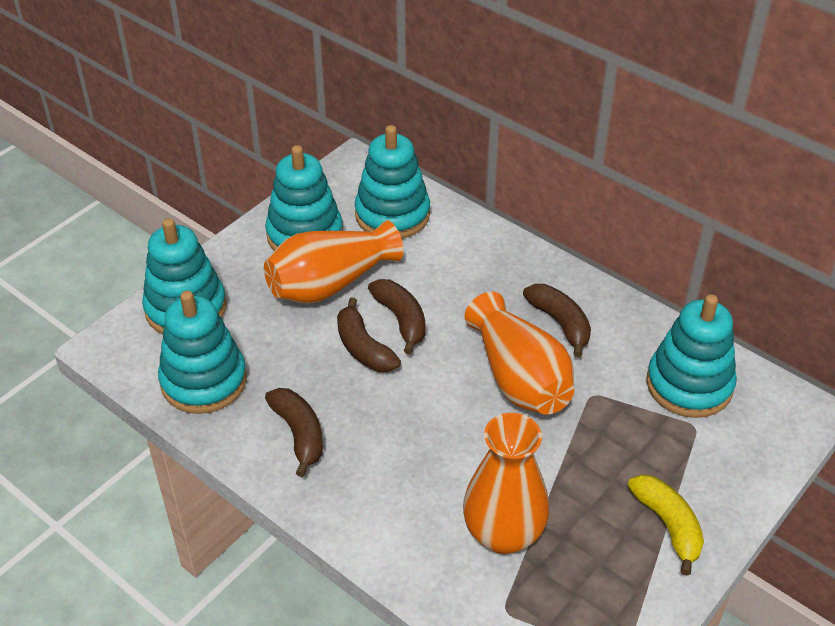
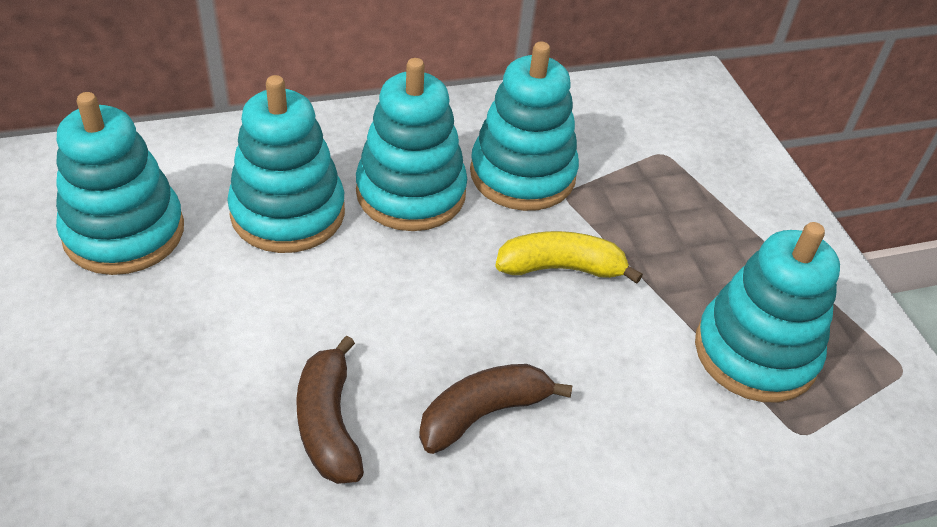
brown banana: [265,388,323,477] [337,297,401,372] [368,279,426,354] [523,284,591,357] = 4 -> [296,336,364,484] [419,364,572,454] = 2
orange vase: [264,220,403,304] [463,413,549,554] [465,292,574,415] = 3 -> none = 0

